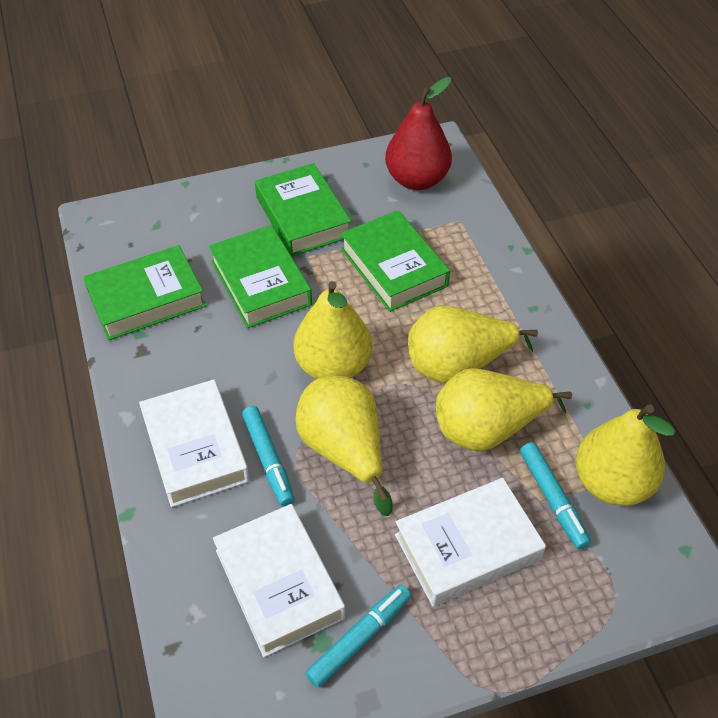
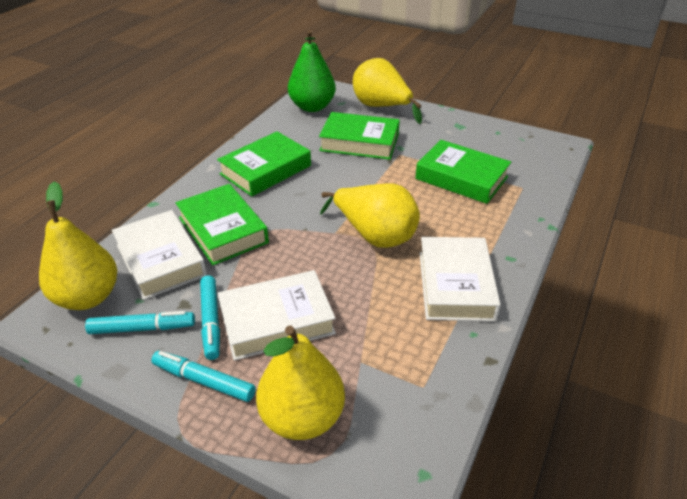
green pear: none = 0 -> [288,30,336,112] = 1
red pear: [385,77,452,190] = 1 -> none = 0
yellow pear: [293,281,372,379] [295,375,393,516] [408,305,538,384] [436,368,572,452] [576,404,675,506] = 5 -> [39,181,117,310] [256,325,345,440] [320,183,420,248] [353,58,422,124] = 4

